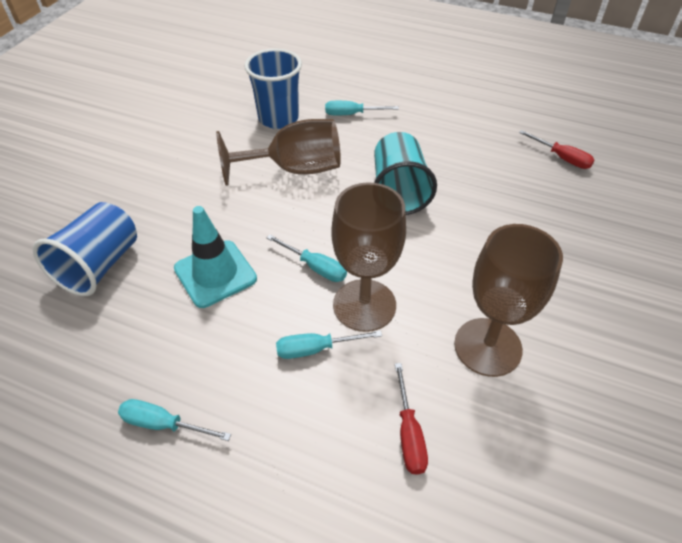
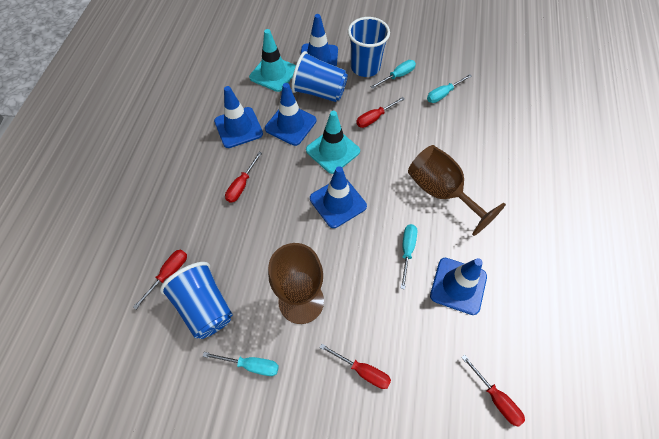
blue cup: [33,202,137,296] [245,48,302,129] = 2 -> [160,262,233,339] [291,51,348,102] [348,17,390,77] = 3
blue traffic cone: none = 0 -> [214,86,263,148] [265,83,316,146] [301,14,338,67] [310,166,367,228] [430,258,487,315] = 5
brown goblet: [216,119,341,186] [331,182,406,332] [454,224,563,377] = 3 -> [268,243,324,324] [408,145,506,236] = 2
red screwdriver: [395,363,428,475] [519,130,595,169] = 2 -> [133,249,187,309] [225,152,262,203] [319,344,391,389] [356,97,405,128] [461,355,525,427] = 5
turquoise cup: [374,132,437,215] = 1 -> none = 0
turquoise traffic cone: [174,206,257,308] = 1 -> [249,29,296,92] [306,111,360,174] = 2

